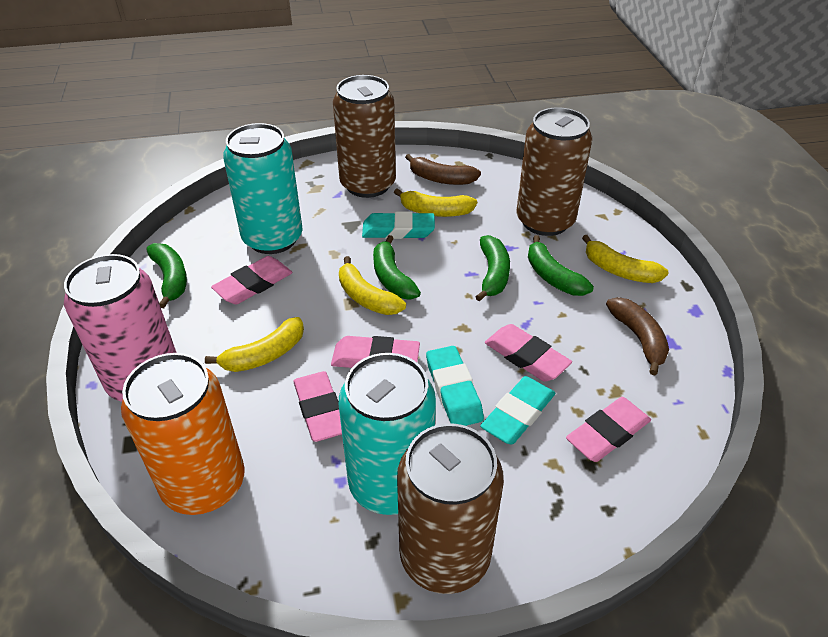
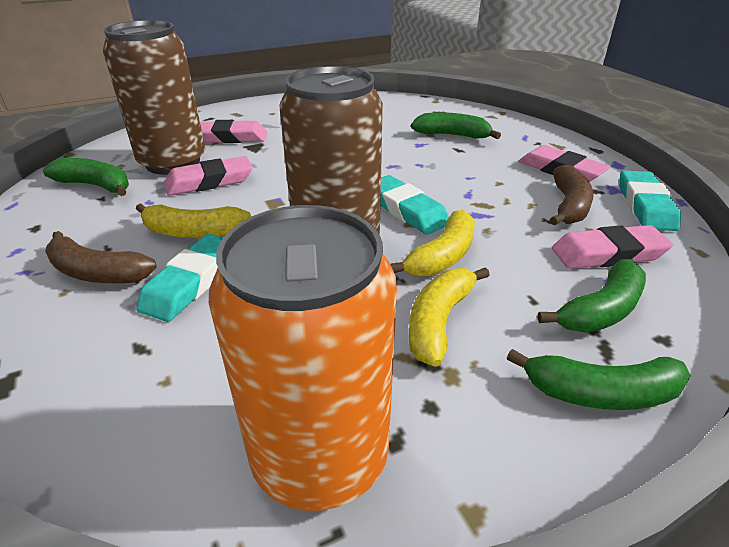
brown can: [333,75,396,198] [397,423,504,594] [516,107,592,236] = 3 -> [103,20,205,175] [280,66,383,234] = 2
pink can: [64,254,177,402] = 1 -> none = 0
pink eraser: [211,256,292,304] [294,371,342,442] [331,336,420,368] [485,324,572,382] [566,397,651,462] = 5 -> [164,156,252,196] [200,120,267,143] [519,145,610,182] [552,225,673,269] = 4
turquoise can: [223,123,302,254] [339,353,436,515] = 2 -> none = 0
yellow banana: [205,317,304,372] [339,256,406,315] [394,188,477,217] [582,235,669,283] = 4 -> [136,203,251,238] [390,210,475,277] [409,267,490,367] = 3

